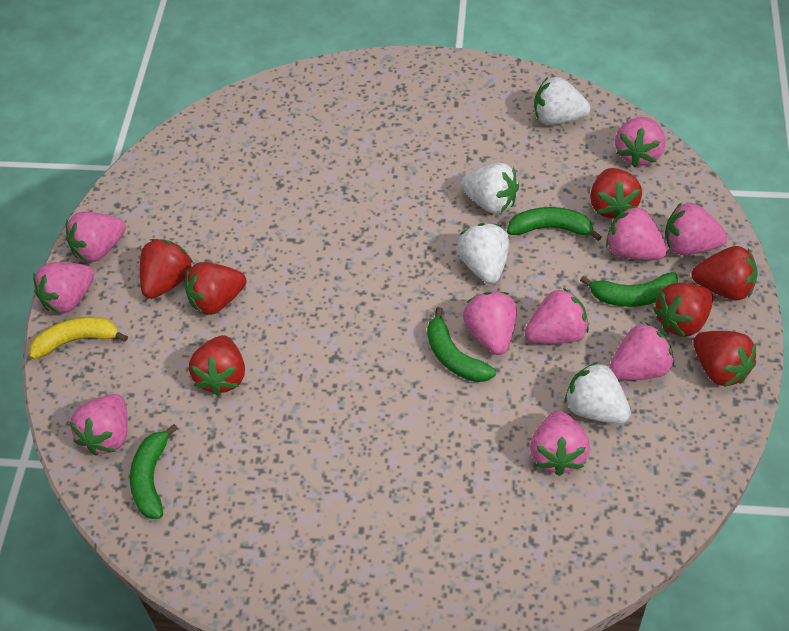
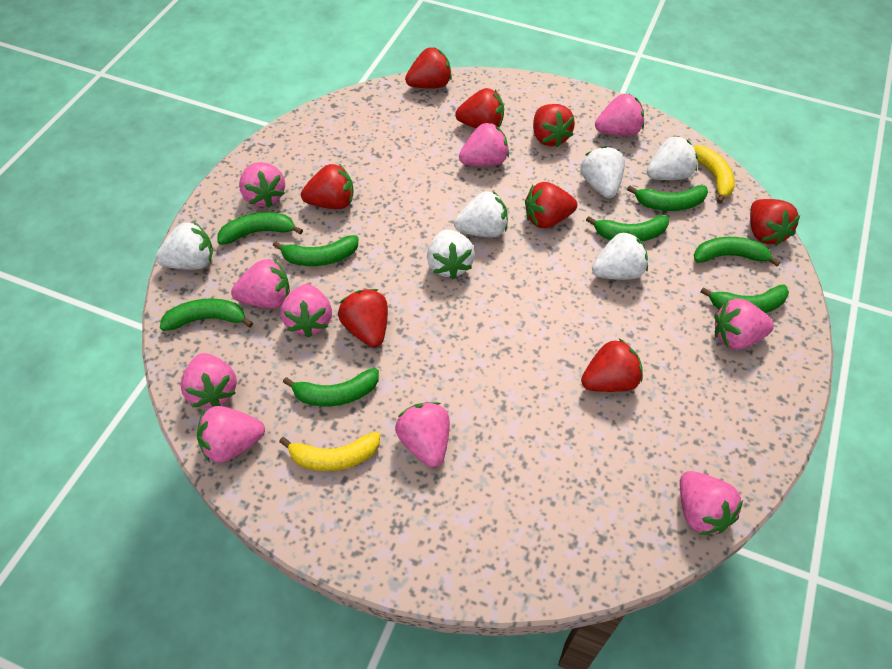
green banana: [130,424,178,519] [427,307,496,382] [507,207,602,241] [580,272,678,307] = 4 -> [160,298,253,331] [217,212,303,245] [273,235,359,266] [283,368,379,406] [586,215,669,242] [627,185,708,211] [694,237,781,266] [700,284,789,313] = 8
red strawberry: [140,239,193,299] [185,262,246,315] [189,335,245,396] [590,168,642,219] [653,283,713,337] [691,246,758,300] [693,331,756,387] = 7 -> [301,164,353,209] [338,289,388,347] [405,47,452,89] [455,88,504,128] [525,182,577,228] [533,104,575,148] [581,339,643,392] [750,199,801,246] = 8
white strawberry: [457,223,509,284] [461,163,519,214] [534,77,591,125] [565,361,631,424] = 4 -> [156,221,213,270] [427,230,475,279] [454,191,508,238] [580,146,625,198] [592,231,648,280] [647,136,698,180] = 6
yellow banana: [29,317,128,359] = 1 -> [279,432,380,471] [693,145,735,204] = 2

